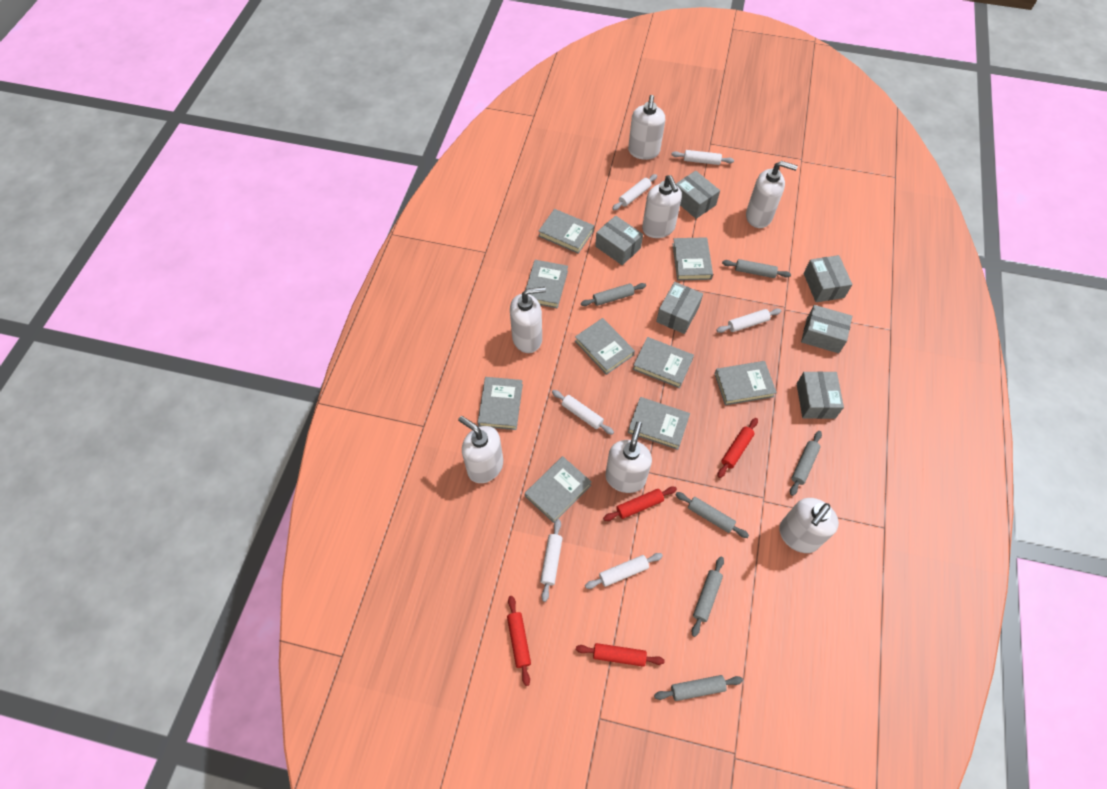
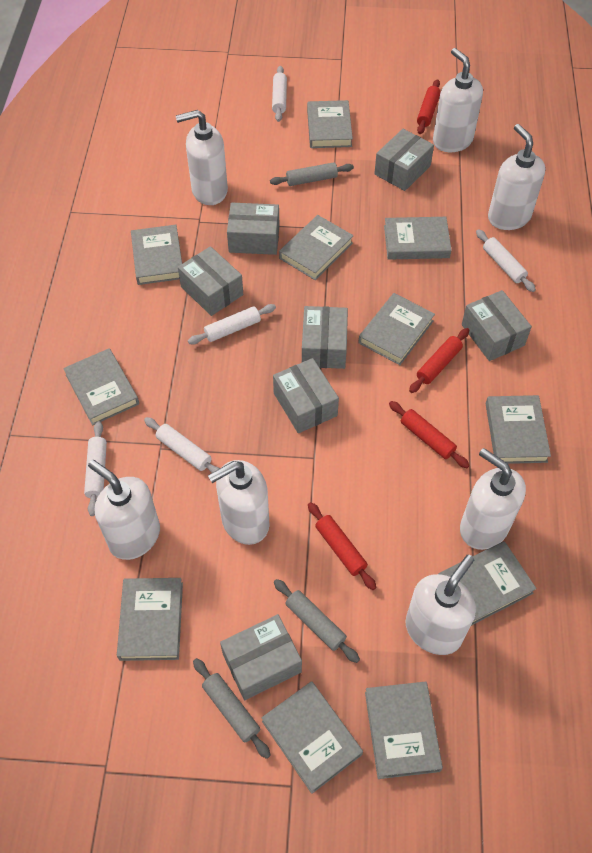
grey book: [478,377,523,430] [525,260,568,308] [525,456,592,523] [539,209,594,254] [575,318,635,375] [628,397,690,450] [633,337,694,388] [672,237,713,281] [715,361,777,405] = 9 -> [63,348,139,426] [117,578,183,661] [131,225,182,285] [262,681,363,794] [279,215,354,280] [307,100,353,148] [358,293,435,365] [365,681,443,779] [384,217,452,260] [439,541,537,626] [486,395,551,464] = 11
grey box: [595,215,643,265] [656,282,703,334] [676,171,720,219] [797,371,844,419] [801,305,852,353] [804,255,852,302] = 6 -> [178,246,243,316] [220,614,302,700] [227,203,280,255] [273,358,339,433] [302,306,348,369] [374,129,434,191] [462,290,532,361] = 7
grey rolling pin: [581,283,646,306] [654,675,743,701] [675,492,749,538] [692,556,724,637] [722,259,791,278] [790,431,822,496] = 6 -> [193,658,271,759] [270,162,354,186] [274,579,360,663] = 3
white rolling pin: [540,519,563,602] [552,390,614,435] [585,553,663,589] [612,174,657,210] [671,150,734,165] [716,308,781,333] = 6 -> [84,421,107,516] [144,417,220,473] [188,304,276,345] [272,66,287,122] [476,229,536,292] = 5

